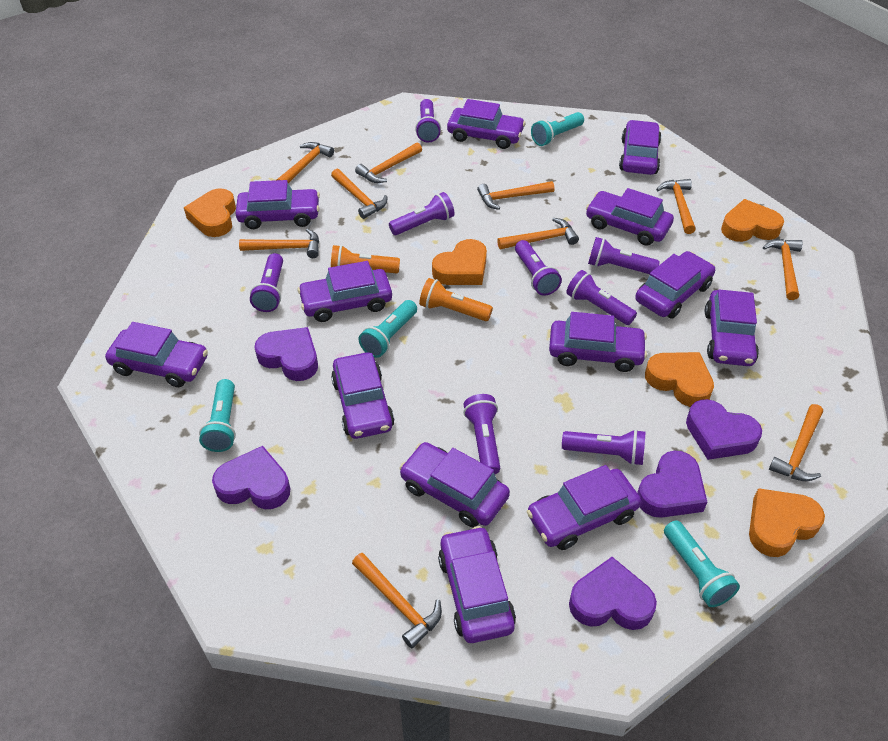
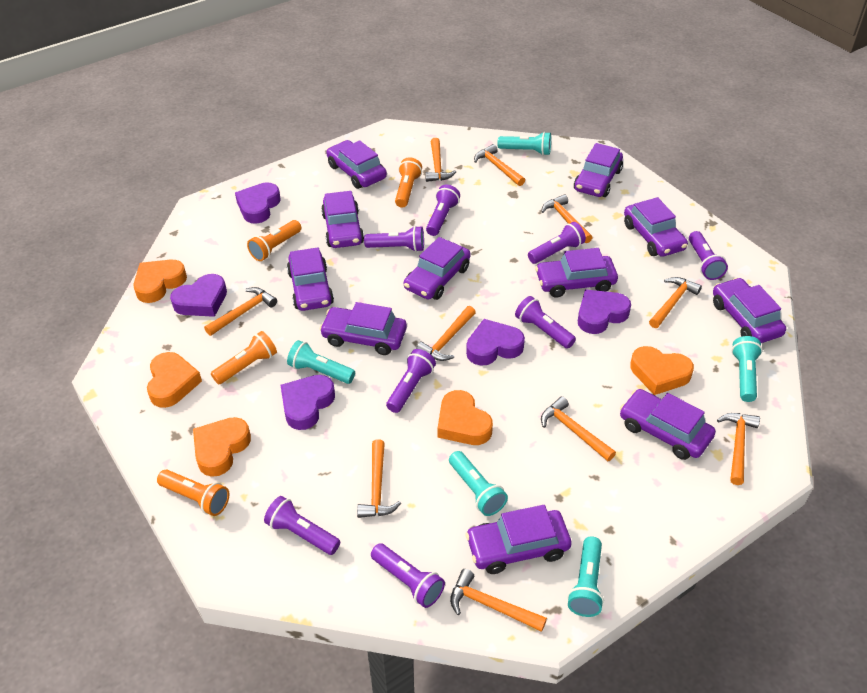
orange flashlight: [331,245,400,273] [419,278,493,321] = 2 -> [157,469,229,516] [211,331,277,384] [247,220,301,261] [395,158,422,208] = 4
purple car: [105,322,208,387] [236,180,320,229] [297,261,392,322] [331,352,395,439] [399,442,510,528] [438,526,516,643] [447,99,525,149] [527,465,641,550] [549,312,647,372] [586,188,674,246] [619,120,661,175] [635,251,715,319] [705,290,759,366] = 13 -> [287,247,334,311] [320,302,407,355] [321,191,364,248] [326,140,387,189] [404,237,471,300] [465,505,572,574] [535,248,618,298] [574,143,623,197] [620,389,716,460] [624,197,688,257] [713,278,786,343] = 11
turquoise flashlight: [199,379,236,452] [359,300,417,358] [531,112,584,146] [664,520,740,607] = 4 -> [287,340,355,384] [449,451,508,516] [497,132,551,156] [567,536,604,617] [732,336,763,402] = 5

